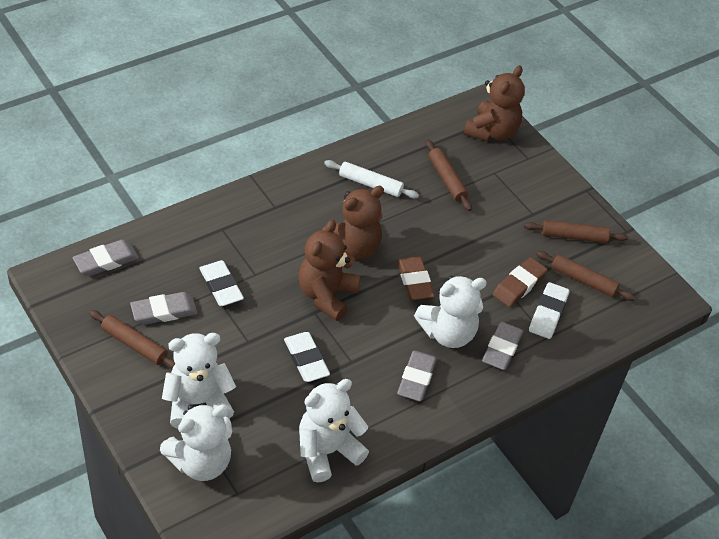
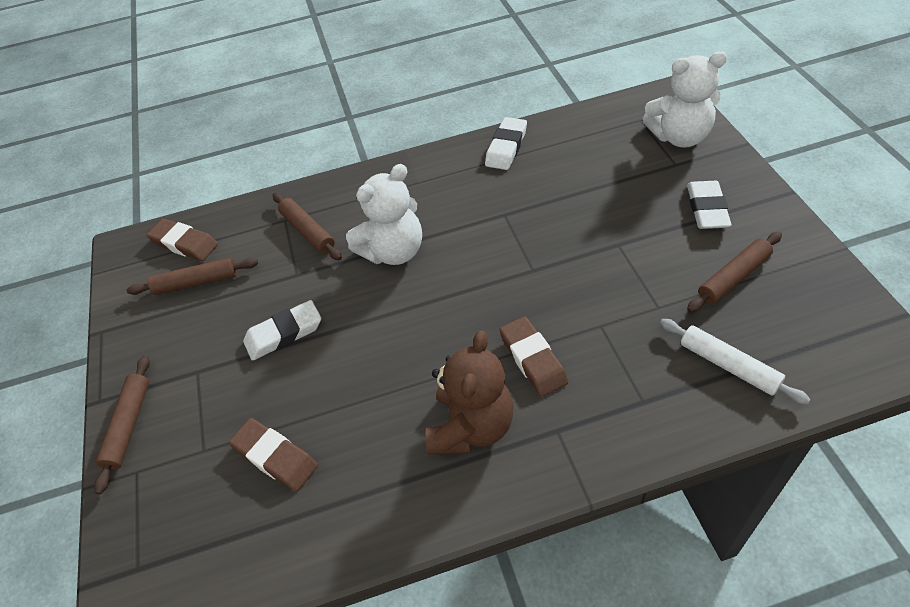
brown eraser: [397,256,435,300] [493,257,547,307] = 2 -> [146,219,218,261] [229,418,318,492] [499,316,568,397] = 3
brown teddy bear: [299,220,360,321] [322,186,384,260] [463,65,525,141] = 3 -> [426,330,514,455] = 1
grey eraser: [73,240,139,276] [130,292,197,325] [397,351,437,401] [482,322,523,370] = 4 -> none = 0
white teddy bear: [160,403,232,481] [162,333,236,429] [299,379,369,482] [414,276,487,348] = 4 -> [346,164,422,265] [642,51,727,148] = 2

